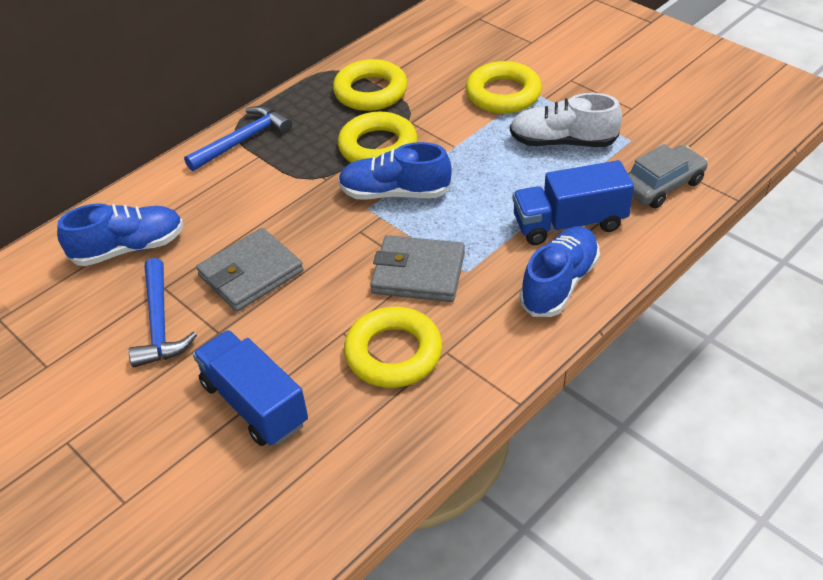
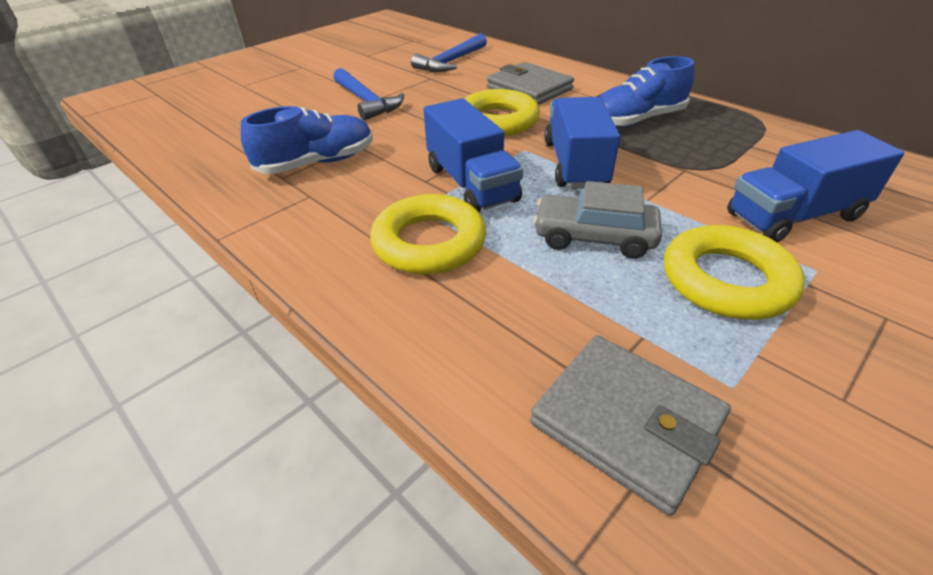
blue shoe: [57,203,184,266] [338,142,452,200] [519,226,600,317] = 3 -> [241,106,373,174] [600,56,695,128] = 2
blue truck: [193,330,308,446] [513,160,634,245] = 2 -> [423,98,523,212] [545,97,620,189] [727,130,904,242] = 3
white shoe: [510,93,622,147] = 1 -> none = 0
yellow ring: [333,59,408,111] [338,112,417,163] [344,307,442,388] [466,61,542,114] = 4 -> [370,194,486,275] [465,89,540,136] [664,225,805,320] = 3

